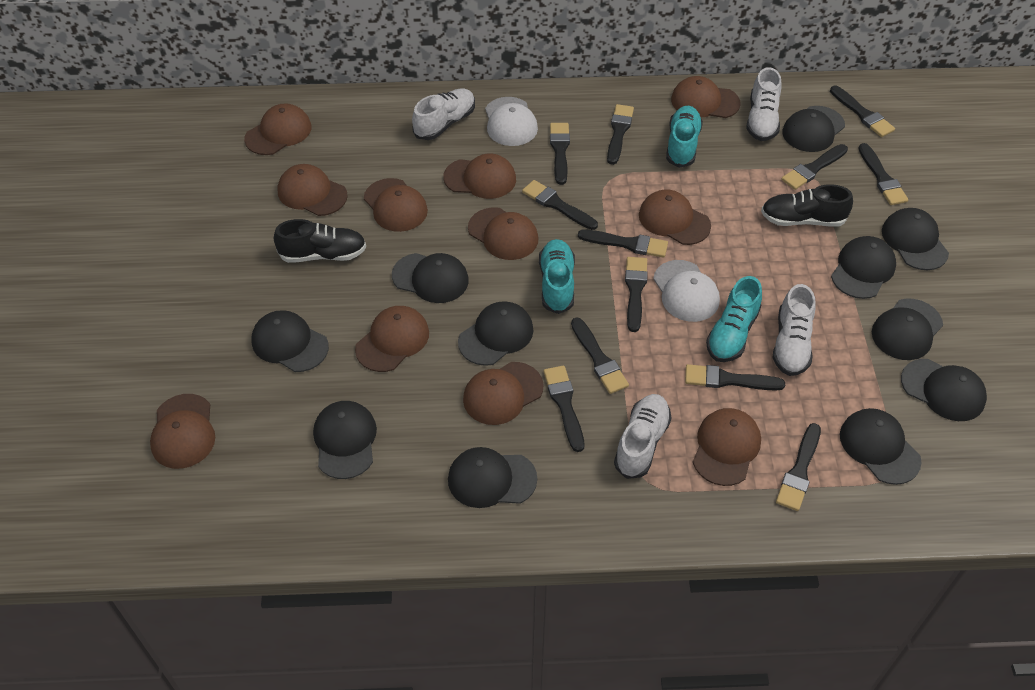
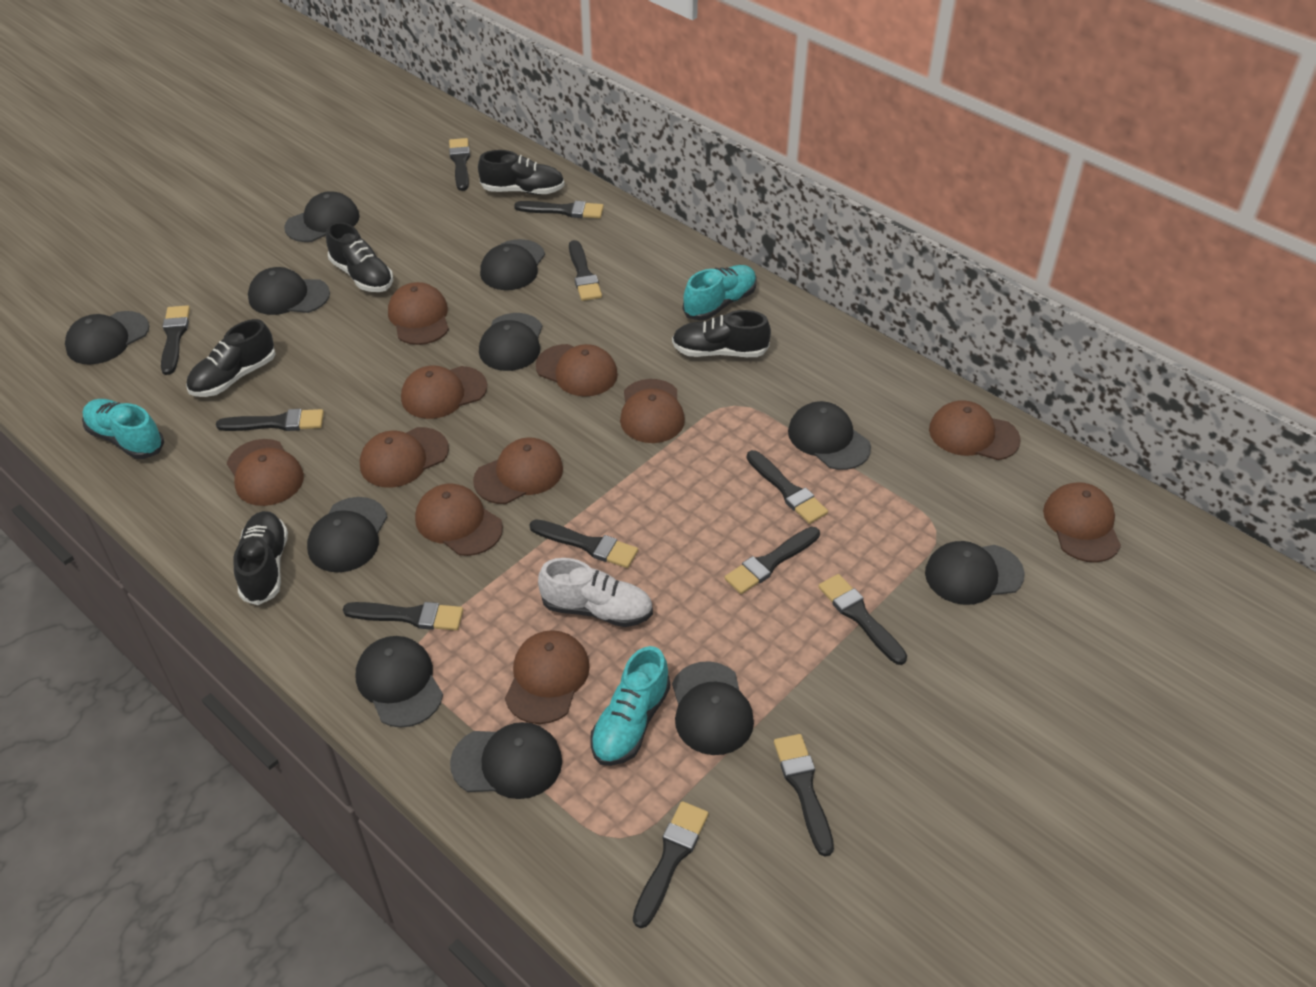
black shoe: [274,219,366,263] [761,184,853,227] = 2 -> [186,319,276,397] [233,511,288,605] [326,222,393,292] [478,150,565,195] [672,310,771,357] = 5
white cap: [485,97,538,146] [653,260,720,322] = 2 -> none = 0
white shoe: [412,88,475,140] [614,394,672,479] [746,67,782,141] [773,284,816,376] = 4 -> [538,558,653,627] = 1

